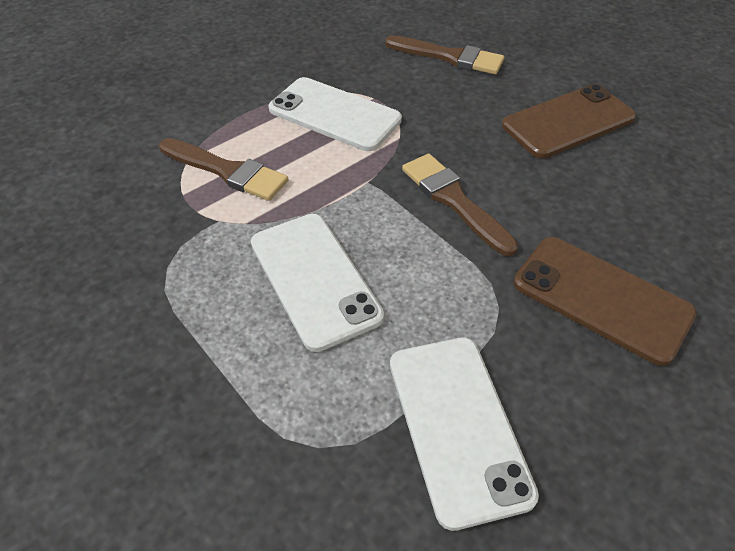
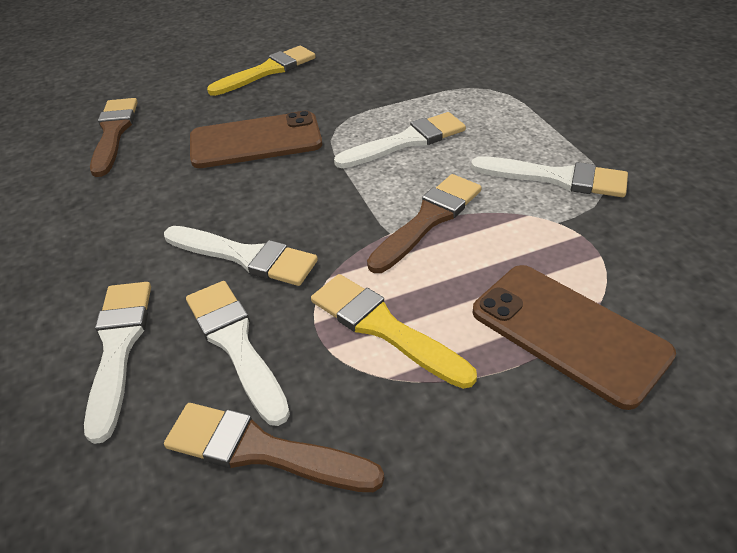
white brush: none = 0 -> [84,282,151,444] [164,226,318,286] [186,281,290,426] [334,112,466,168] [471,156,628,197] = 5
white phone: [251,214,384,352] [268,77,402,151] [390,337,539,531] = 3 -> none = 0
yellow brush: none = 0 -> [207,46,316,96] [311,274,477,389] = 2

